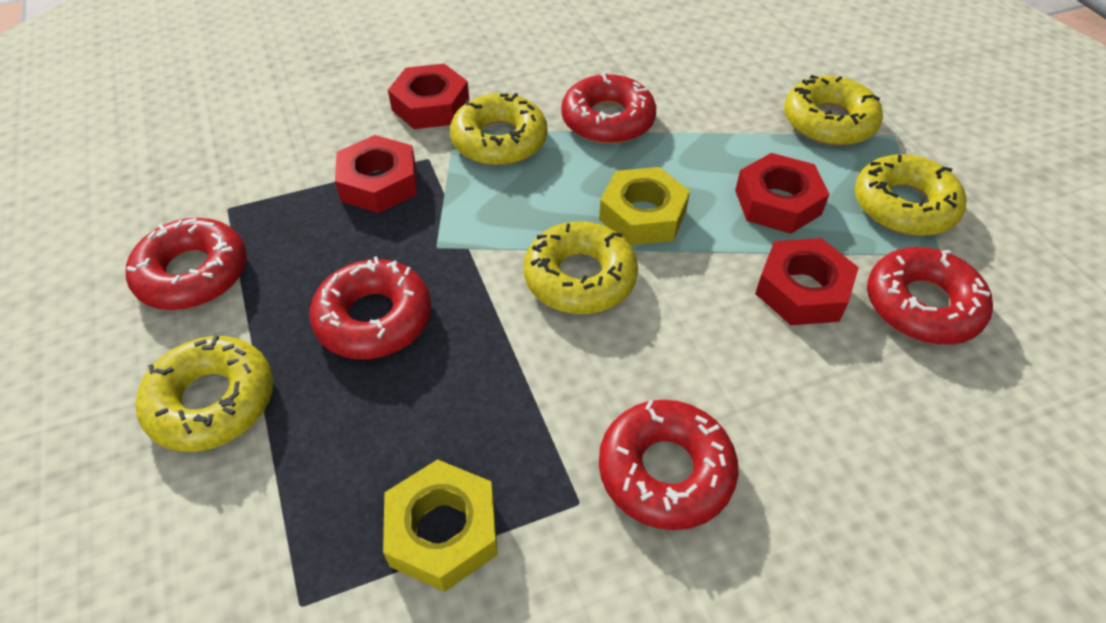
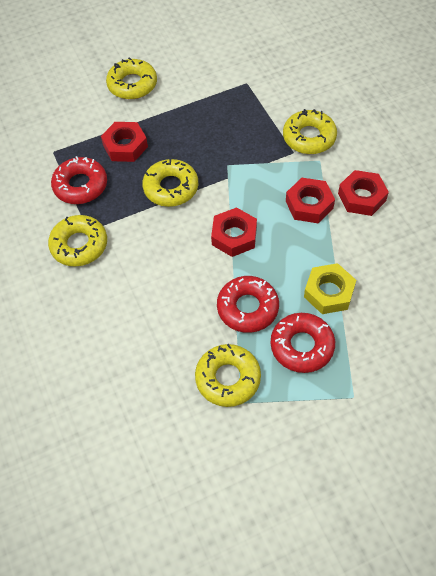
red donut: [126,218,247,310] [310,256,431,359] [561,71,656,144] [599,400,739,530] [867,247,993,345] = 5 -> [51,156,107,204] [217,276,279,333] [271,313,335,373] = 3
yellow nut: [383,459,498,592] [599,167,690,245] = 2 -> [304,263,356,314] = 1

